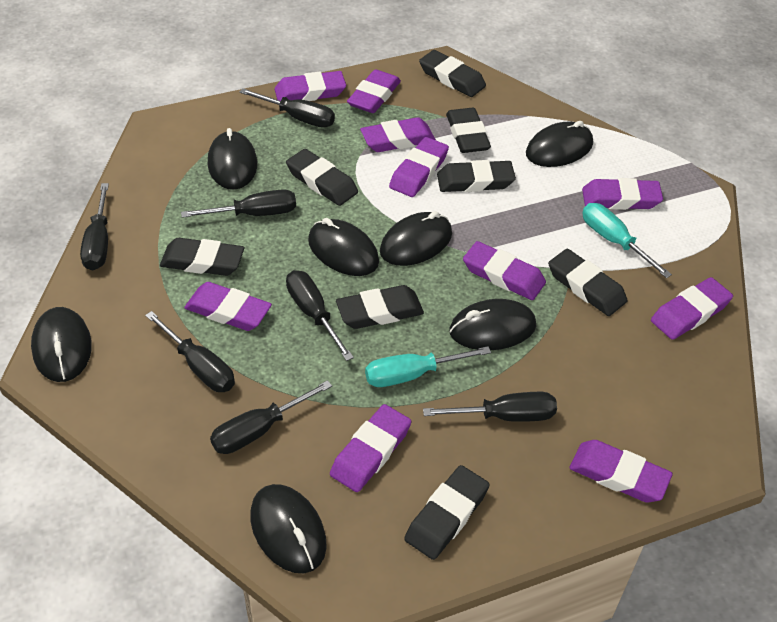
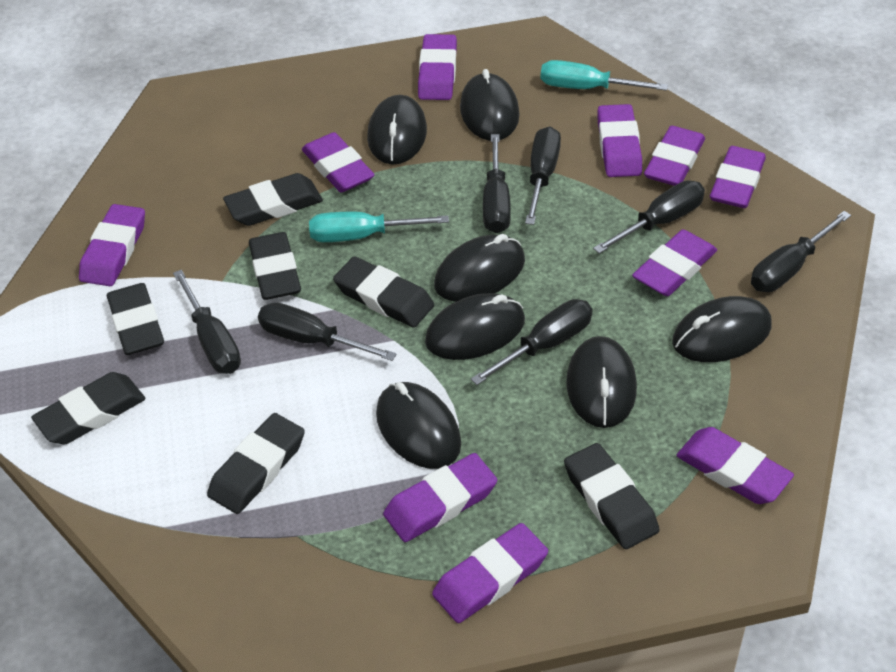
black eraser: [160,238,244,276] [286,149,358,206] [336,285,424,329] [404,465,490,560] [419,50,486,97] [437,160,516,192] [446,108,491,153] [548,249,628,316] = 8 -> [31,372,146,444] [107,283,164,355] [207,413,305,514] [223,173,323,226] [249,232,301,300] [333,256,434,328] [564,443,660,549] = 7

